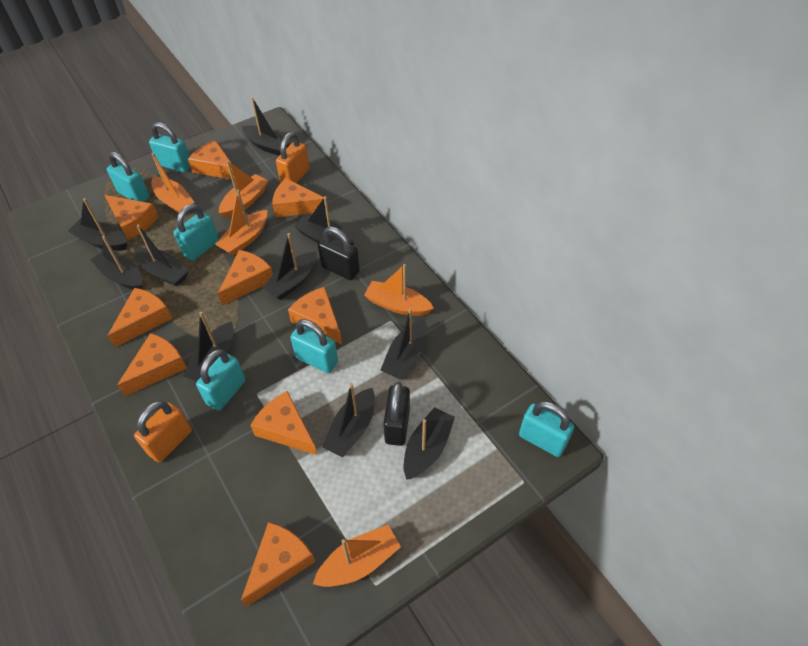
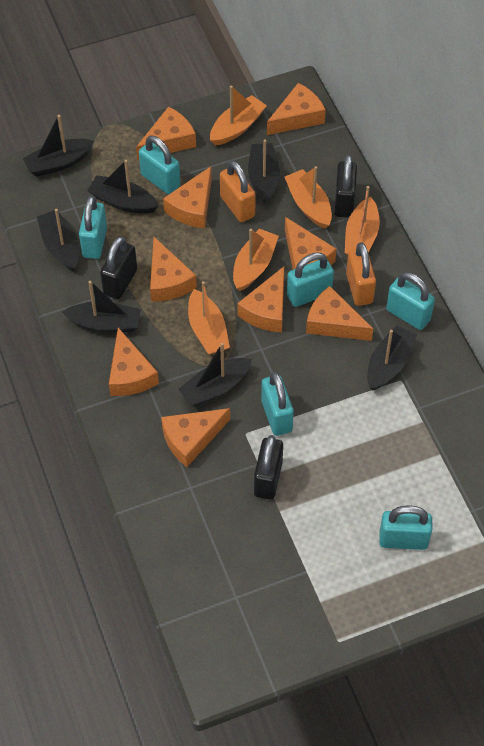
black boat: [68,198,127,251] [91,236,142,290] [134,225,189,286] [183,312,234,381] [242,98,291,156] [262,233,317,300] [294,196,355,246] [322,383,375,457] [381,308,428,379] [404,407,455,480] = 10 -> [23,115,94,177] [37,209,79,271] [62,281,141,332] [87,160,159,214] [178,343,252,406] [248,139,280,204] [367,325,417,391] = 7
black padlock: [318,227,360,280] [383,382,410,446] = 2 -> [100,236,137,299] [254,435,283,500] [334,155,357,218] = 3

